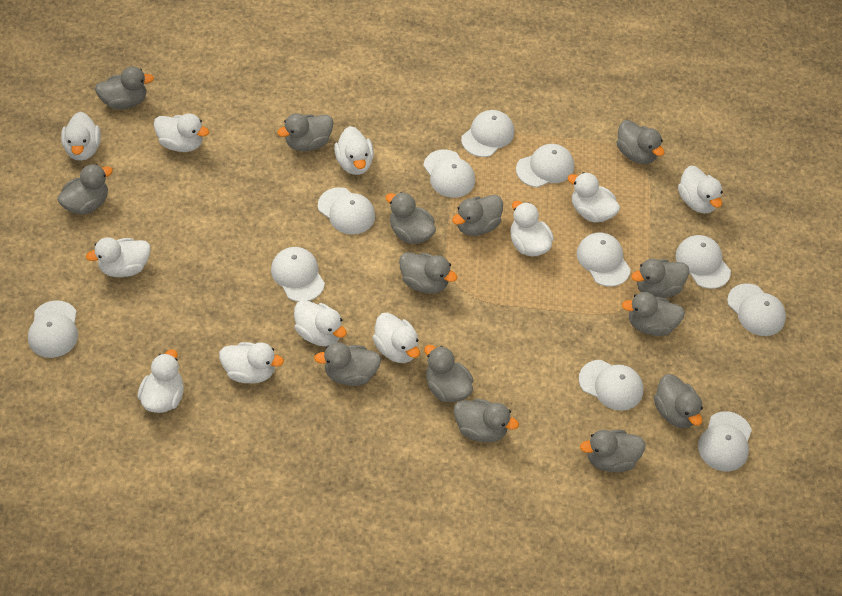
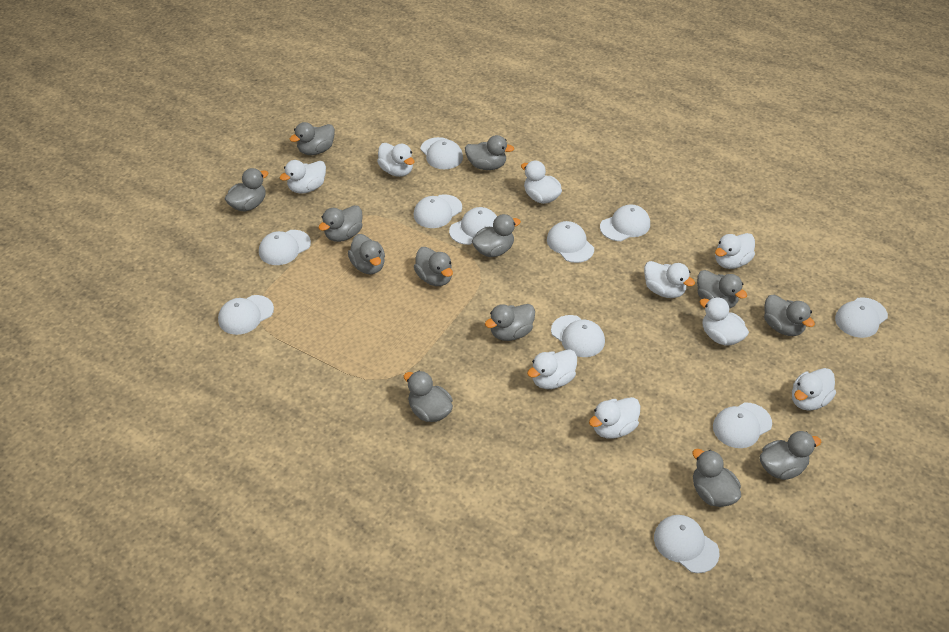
grey duck: [57,164,113,215] [95,67,154,110] [277,113,334,151] [314,342,381,386] [385,192,436,244] [399,252,457,294] [424,345,473,402] [452,195,503,236] [454,399,519,443] [580,430,646,472] [616,120,664,164] [622,292,685,336] [631,259,689,298] [654,374,703,428] = 14 -> [225,168,268,212] [290,122,335,155] [318,205,363,242] [348,234,385,274] [404,371,453,422] [414,247,453,286] [465,135,514,170] [472,214,521,257] [485,304,535,341] [692,449,741,507] [697,270,747,308] [760,431,821,480] [764,295,815,336] = 13
white duck: [61,112,101,161] [86,237,150,277] [138,349,184,413] [154,114,209,152] [219,342,284,383] [294,300,347,346] [334,126,374,175] [372,313,420,363] [510,201,554,256] [568,172,620,223] [678,166,723,214] = 11 -> [279,160,326,194] [377,143,414,177] [521,161,562,204] [527,349,577,389] [589,397,640,439] [644,261,695,298] [700,297,749,346] [715,233,755,269] [792,368,836,411] = 9

